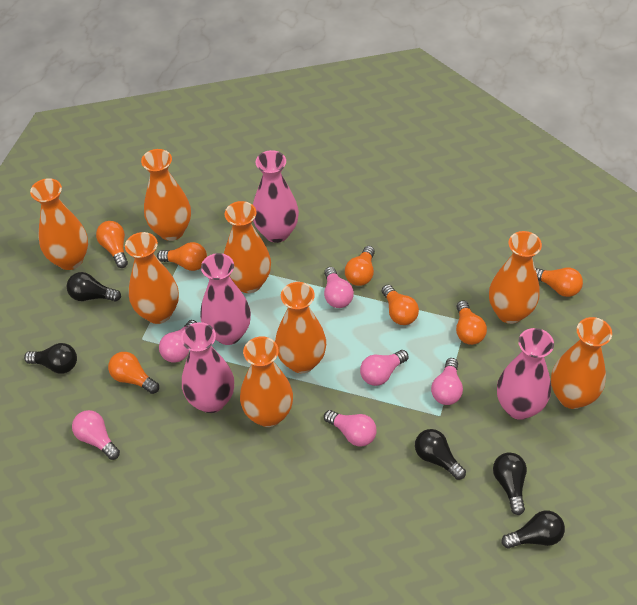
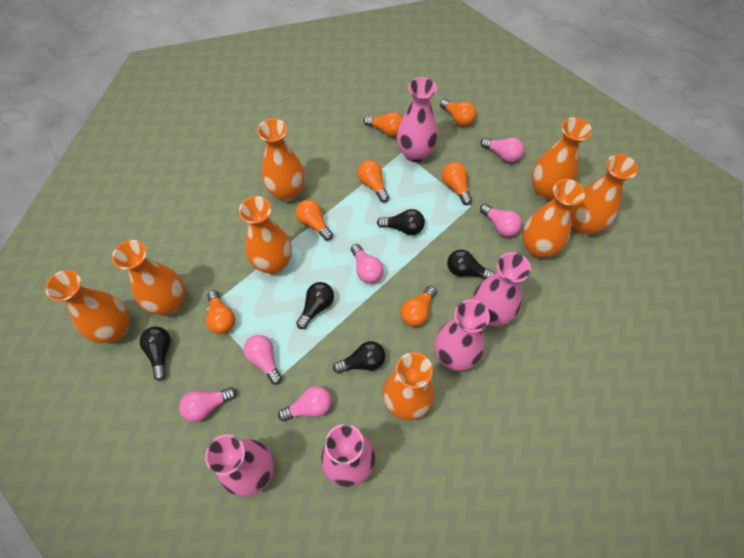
pink vase: [181,322,234,413] [200,253,251,345] [253,150,299,243] [497,328,554,420] = 4 -> [205,434,274,497] [321,424,376,487] [397,77,438,162] [434,300,490,371] [472,252,531,326] = 5

